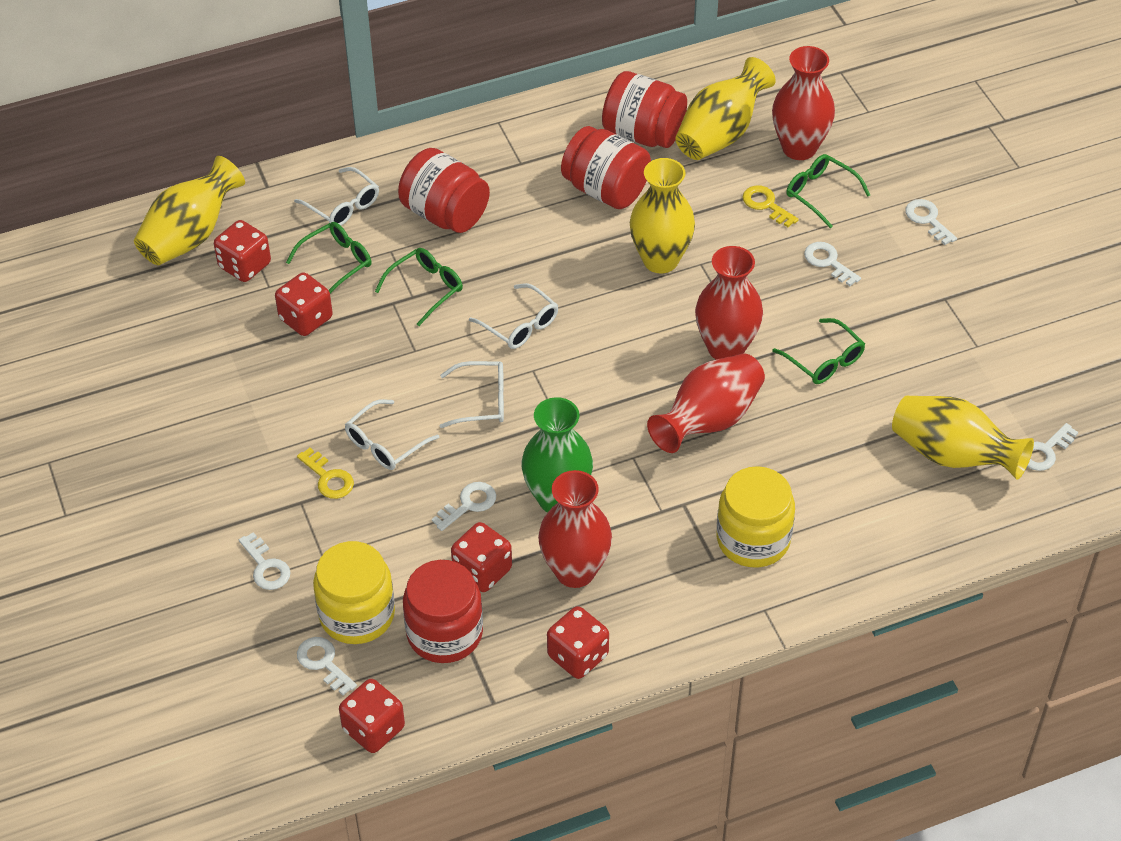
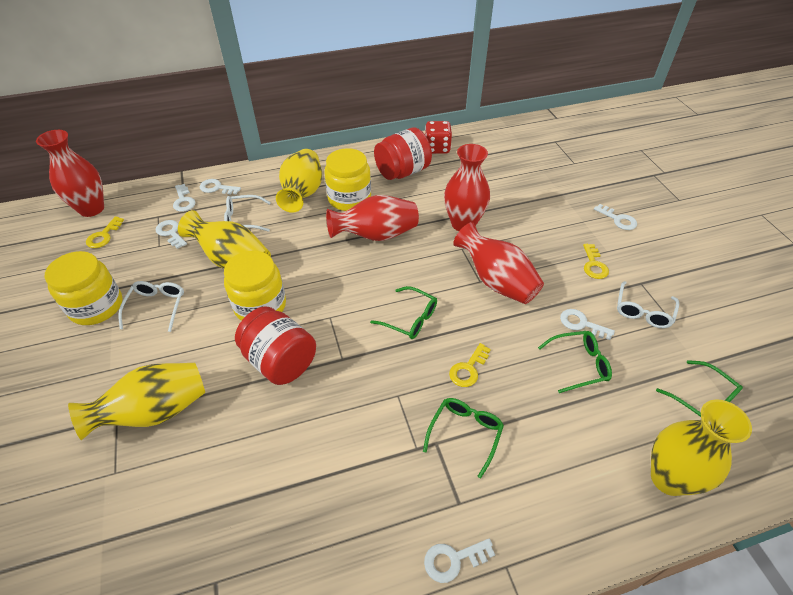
green vase: [521,397,593,512] = 1 -> none = 0
red dice: [214,220,271,282] [275,272,333,336] [339,679,405,753] [451,522,512,592] [547,606,609,679] = 5 -> [425,121,452,154] = 1
red jar: [398,148,490,233] [403,560,483,663] [561,126,651,209] [602,71,687,148] = 4 -> [235,306,316,385] [374,127,432,180] = 2
white glasses: [294,167,379,225] [345,399,439,470] [440,361,504,428] [469,283,558,349] = 4 -> [118,281,184,332] [224,195,271,232] [617,281,679,328] = 3
yellow jar: [313,541,395,644] [717,466,795,568] = 2 -> [45,251,123,325] [224,251,286,321] [324,148,371,211] = 3
yellow key: [297,448,354,499] [743,185,799,227] = 2 -> [86,216,124,248] [449,343,491,387] [583,244,609,279] = 3

